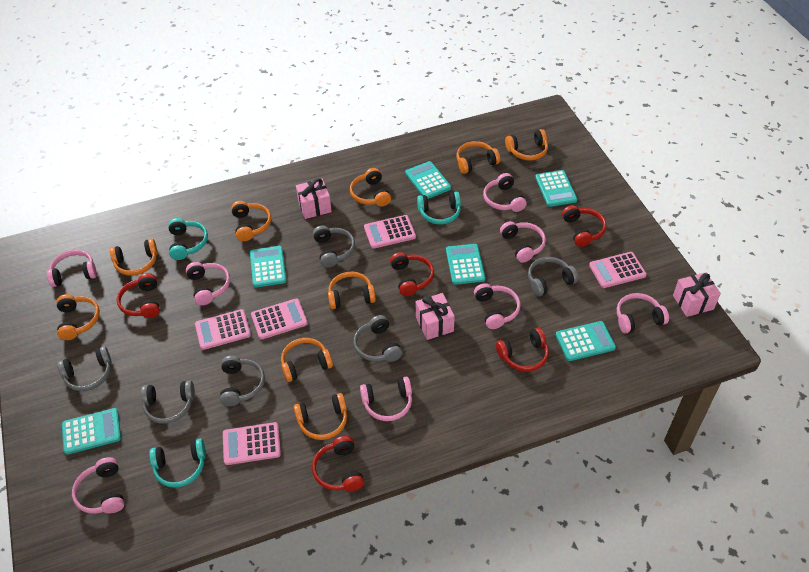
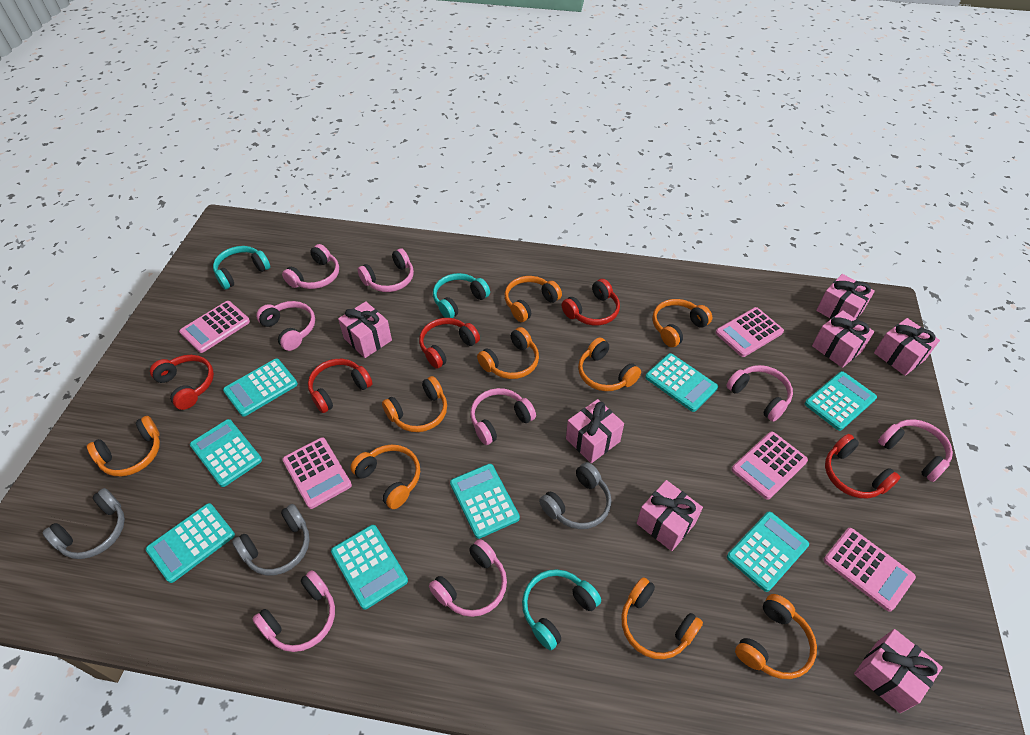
grey headphones: [57,346,111,391] [141,380,195,424] [220,356,265,406] [313,225,355,268] [353,315,402,362] [528,257,578,297] = 6 -> [42,488,125,559] [232,504,310,576] [539,462,611,529] = 3
pink gift: [296,178,332,219] [416,293,455,340] [673,272,721,317] = 3 -> [338,301,392,358] [566,399,624,463] [637,480,703,551] [812,310,874,368] [816,274,875,319] [854,629,943,713] [874,318,940,376] = 7
turquoise calculator: [62,408,121,455] [250,246,286,288] [405,161,451,199] [446,244,485,285] [535,170,577,207] [556,321,616,361] = 6 -> [146,503,235,583] [190,419,262,487] [223,358,298,417] [331,525,408,610] [450,464,520,539] [645,353,718,412] [727,512,809,592] [805,371,877,431] = 8

